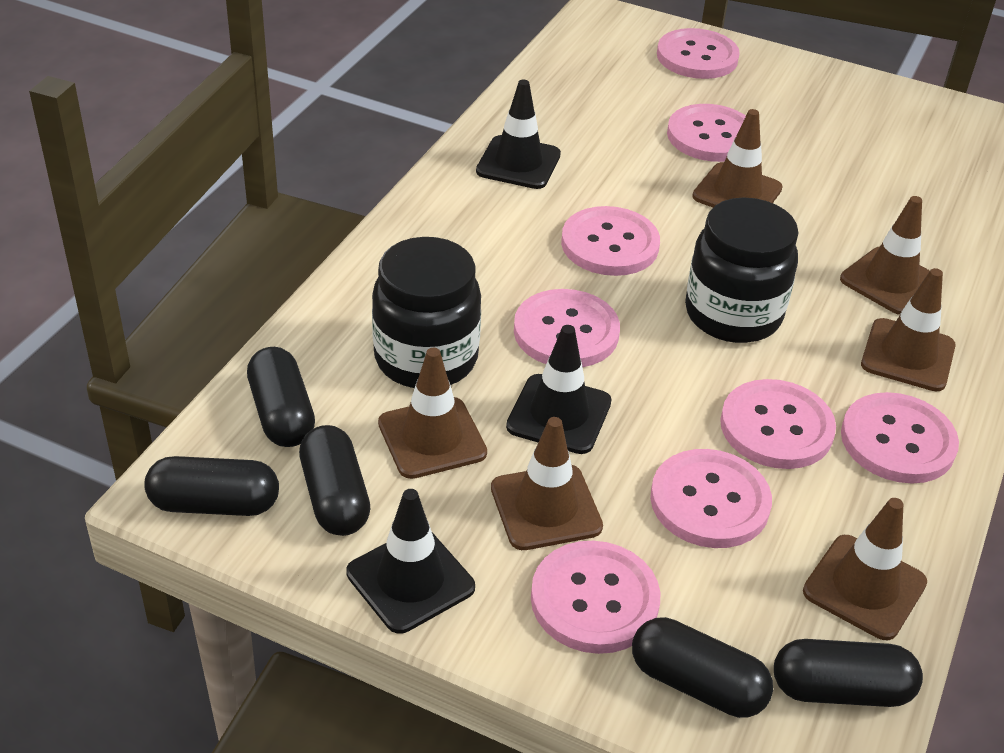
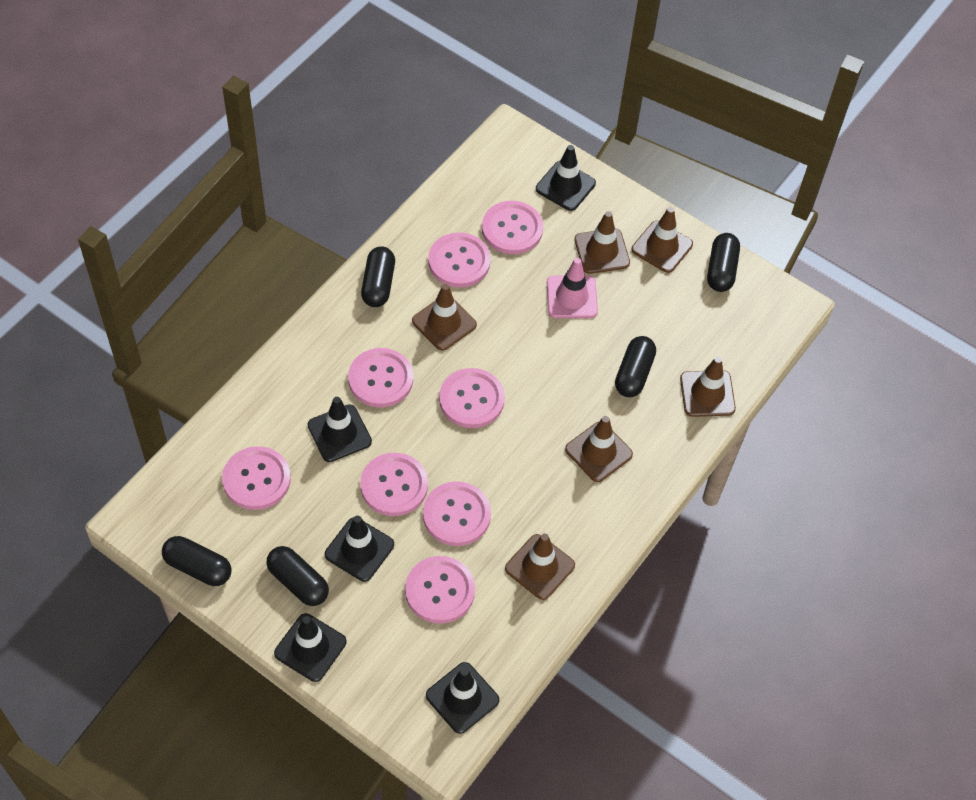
black jar: [372,237,481,388] [685,197,798,343] = 2 -> none = 0
black traffic cone: [346,489,475,634] [476,80,561,189] [506,325,611,454] = 3 -> [274,613,347,682] [307,397,372,462] [325,515,394,582] [426,662,499,734] [536,145,596,211] = 5
pink traffic cone: none = 0 -> [547,258,598,318] = 1

